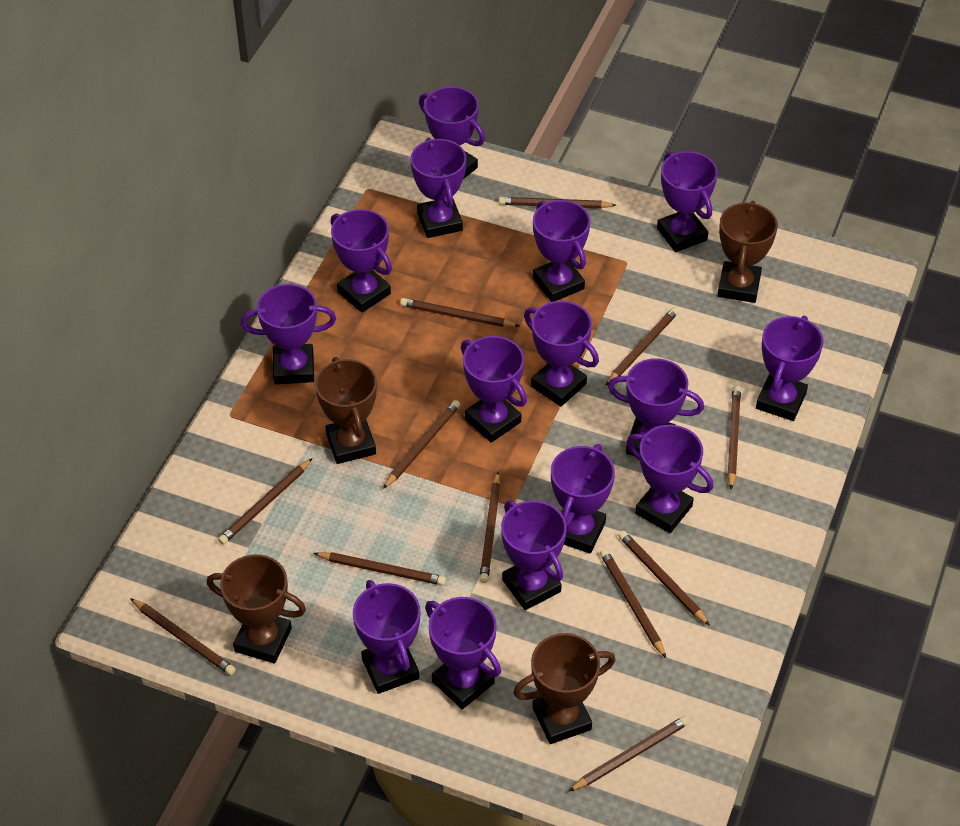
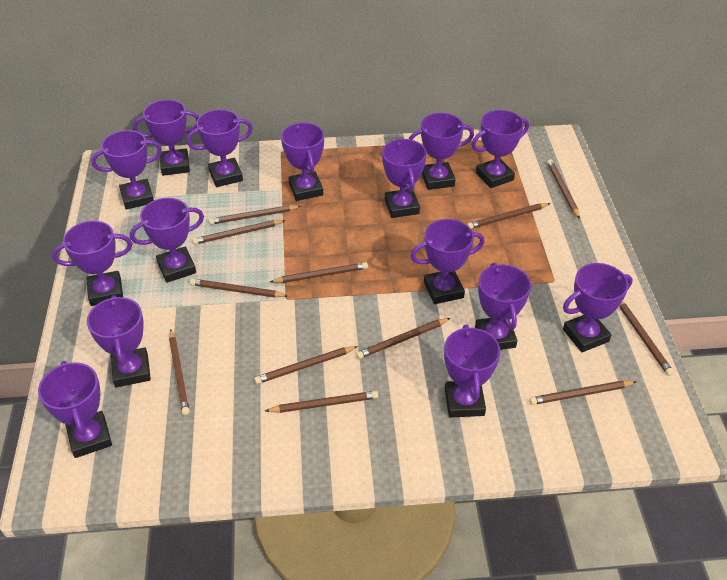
brown trophy: [207,554,306,663] [315,357,377,464] [513,633,616,744] [717,201,778,303] = 4 -> none = 0

